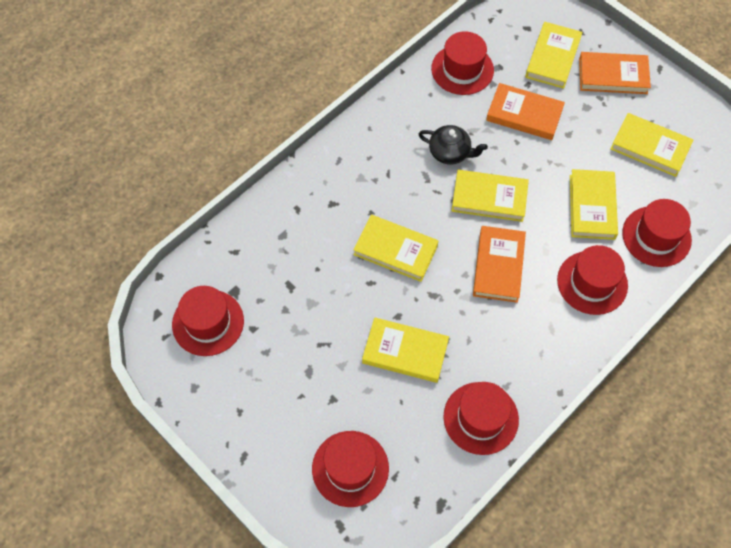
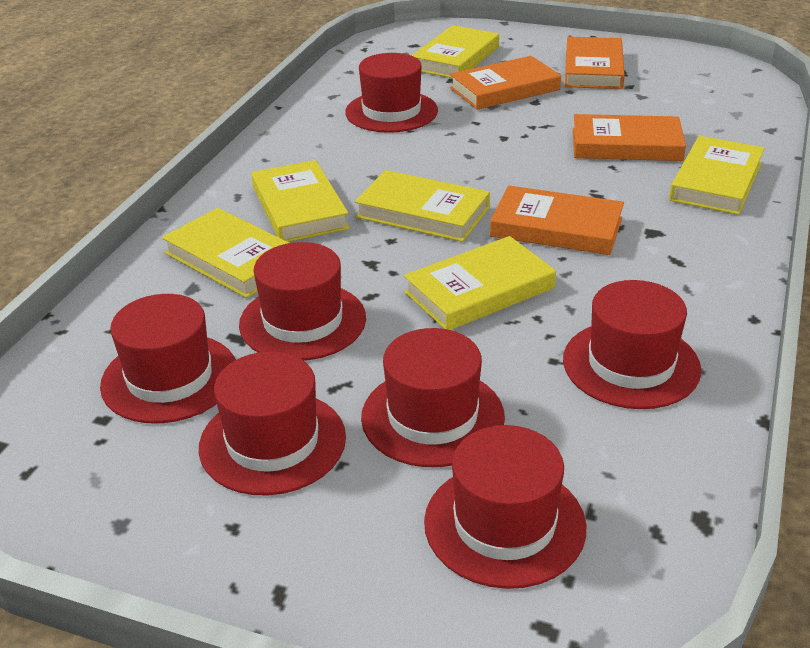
black teapot: [419,125,488,164] = 1 -> none = 0
orange book: [473,226,526,303] [486,83,565,140] [579,52,651,94] = 3 -> [450,56,561,110] [490,185,624,255] [565,37,625,89] [573,114,686,161] = 4
red hat: [172,286,244,356] [312,431,389,507] [431,31,494,95] [443,382,519,455] [557,245,628,315] [622,199,692,267] = 6 -> [100,294,236,423] [199,351,346,496] [239,242,366,361] [345,53,438,133] [361,328,505,467] [424,425,586,589] [563,280,701,409] = 7

